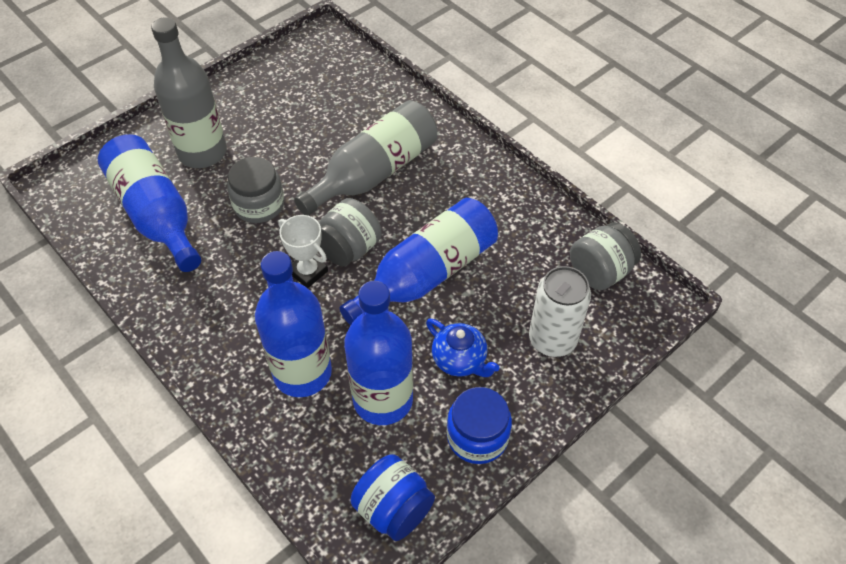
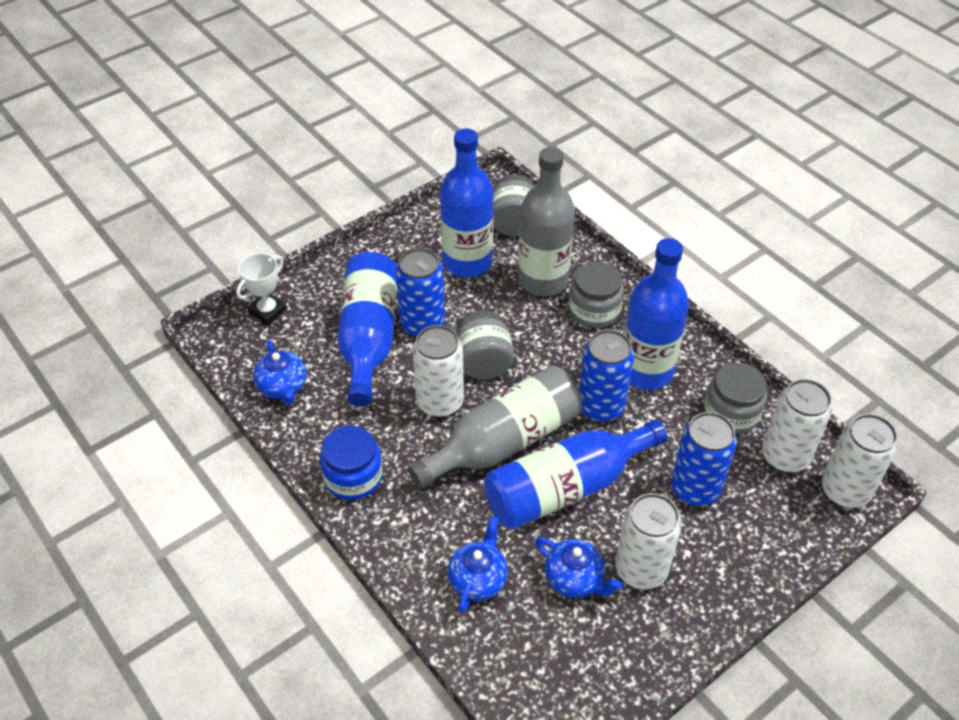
blue can: none = 0 -> [396,248,445,337] [579,330,634,422] [671,412,737,506] = 3
blue jar: [351,454,435,541] [447,387,512,464] = 2 -> [320,426,383,500] = 1
blue teapot: [426,319,500,377] = 1 -> [253,340,306,405] [448,516,508,613] [535,537,623,598] = 3
grey jar: [227,157,284,223] [319,198,382,267] [570,222,641,290] = 3 -> [457,311,514,379] [493,175,535,237] [569,262,624,328] [704,363,767,434] = 4
white can: [529,266,591,357] = 1 -> [412,325,464,417] [615,493,682,590] [762,379,832,473] [822,414,898,508] = 4

